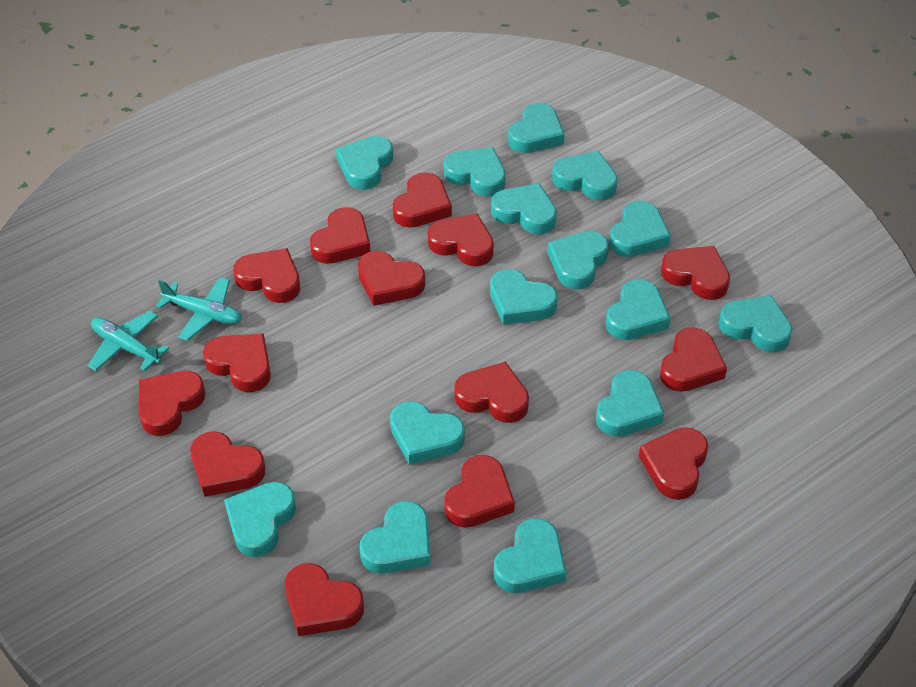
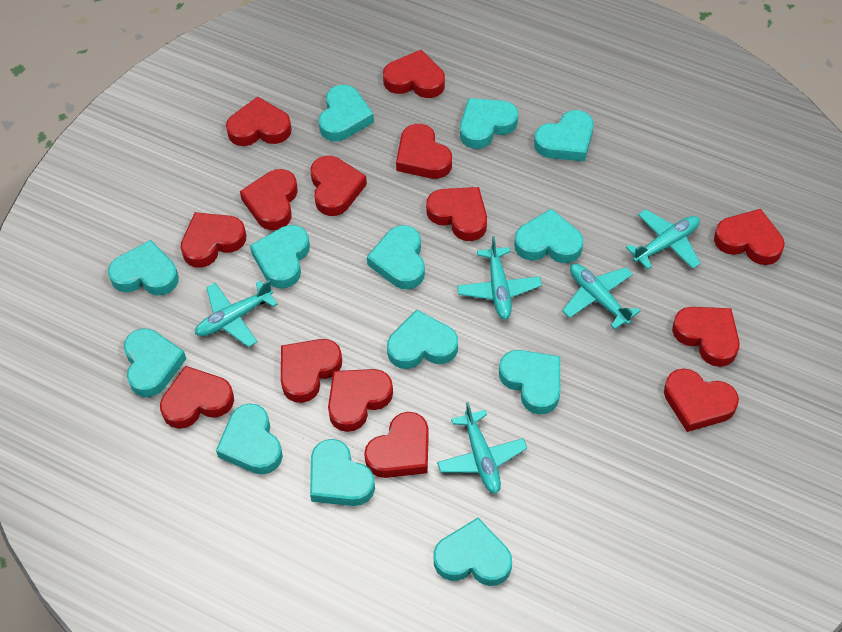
turquoise heart: [224,482,296,557] [336,136,393,190] [360,501,430,574] [390,401,465,465] [444,147,506,197] [490,269,558,325] [491,183,557,234] [494,518,566,593] [508,103,565,153] [548,231,609,289] [552,151,618,200] [596,370,664,437] [606,279,670,340] [609,201,671,257] [719,295,792,352] = 15 -> [108,240,179,295] [124,328,186,397] [216,403,283,475] [250,225,310,288] [310,439,375,506] [319,85,374,141] [367,225,425,289] [387,310,458,369] [433,518,512,586] [460,98,518,149] [499,350,560,414] [514,209,584,263] [534,110,594,161] = 13
turquoise plane: [88,311,169,371] [156,277,242,341] = 2 -> [195,280,278,347] [437,402,527,494] [457,236,542,320] [562,263,640,330] [626,209,701,270] = 5

